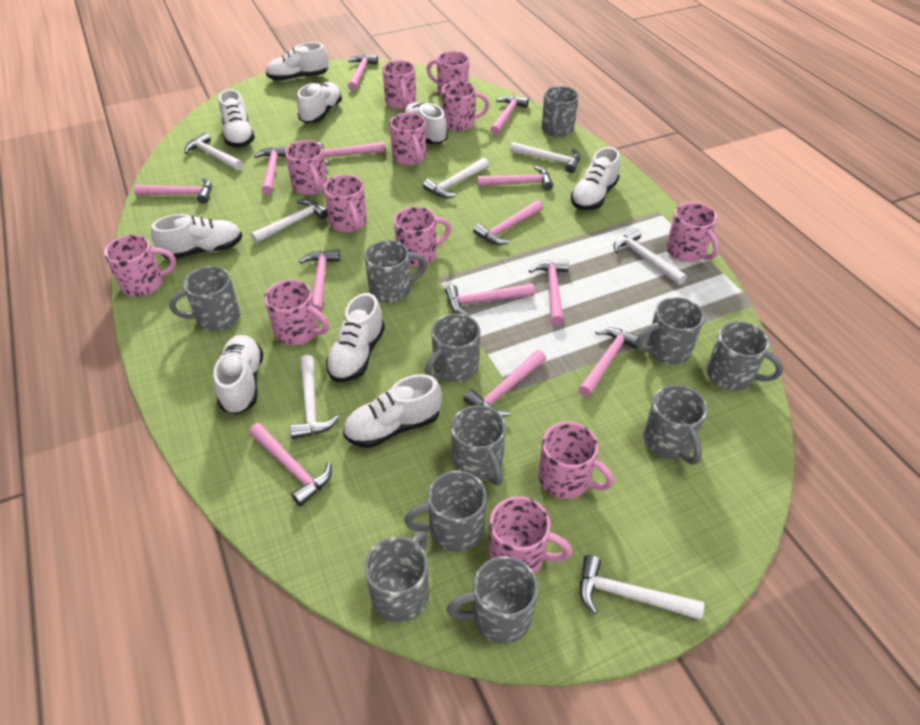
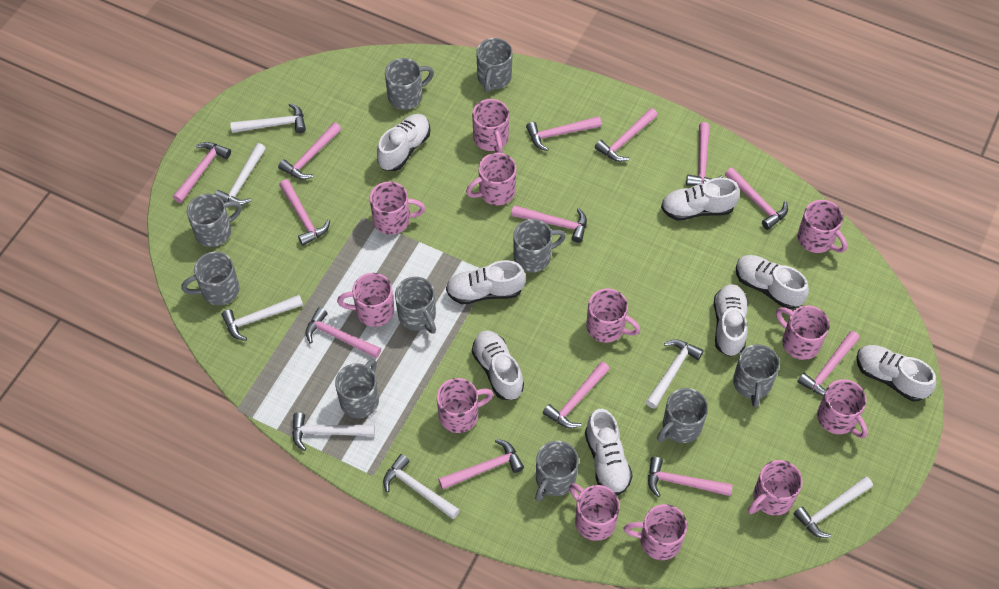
grey mug: [169,266,240,331] [364,240,427,303] [364,531,429,623] [404,471,487,552] [425,314,480,382] [446,556,538,644] [451,405,506,486] [542,86,579,137] [636,297,704,365] [643,385,708,465] [706,321,783,391] = 11 -> [181,252,240,305] [187,194,242,247] [335,359,379,418] [385,58,434,110] [395,277,436,334] [476,38,513,93] [513,219,566,273] [535,441,579,502] [657,388,708,443] [733,344,780,408] = 10
white shoe: [151,214,242,259] [213,335,263,414] [219,89,255,148] [266,42,329,81] [297,82,342,123] [325,293,385,382] [343,374,442,448] [405,102,448,144] [571,147,620,210] = 9 -> [377,114,430,171] [446,260,526,304] [472,330,524,400] [585,409,633,495] [661,178,740,221] [714,284,748,356] [736,255,809,309] [856,345,936,401] = 8

